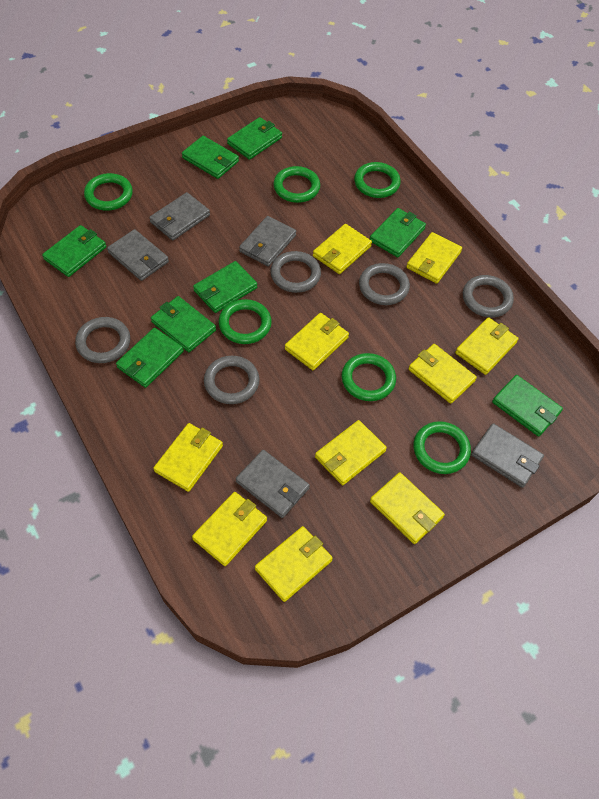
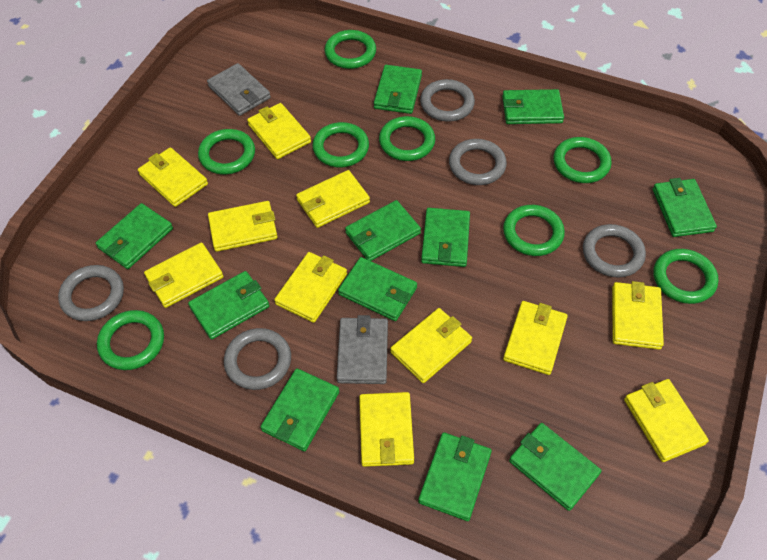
green ring: [84,173,133,211] [219,299,272,344] [273,166,320,203] [342,353,396,401] [354,162,401,198] [413,421,471,474] = 6 -> [97,310,164,370] [198,129,255,175] [312,122,369,167] [325,30,376,69] [379,116,435,161] [503,205,565,256] [553,137,612,183] [653,249,719,304] = 8
green wallet: [42,225,106,277] [116,328,184,388] [151,296,216,352] [182,136,239,179] [193,261,258,313] [227,117,282,160] [370,208,426,257] [492,375,563,437] = 8 -> [96,203,173,269] [188,271,269,339] [261,368,339,452] [338,257,417,321] [345,200,421,261] [374,65,422,114] [418,432,492,521] [421,208,470,267] [502,89,564,124] [509,423,601,511] [653,178,717,237] = 11
grey wallet: [107,229,169,281] [149,192,210,240] [236,450,310,518] [239,216,296,267] [471,423,544,488] = 5 -> [207,63,271,116] [337,315,388,384] = 2
yellow wallet: [153,423,223,492] [192,492,267,566] [255,526,333,602] [285,313,349,370] [313,224,372,274] [315,420,387,485] [370,472,445,544] [406,232,462,284] [408,344,477,404] [455,317,519,375] = 10 -> [138,147,208,207] [144,243,223,308] [208,201,278,252] [247,103,311,159] [274,252,347,323] [296,170,370,228] [359,392,414,467] [390,308,472,383] [503,301,568,375] [612,281,664,350] [624,379,709,462] = 11

